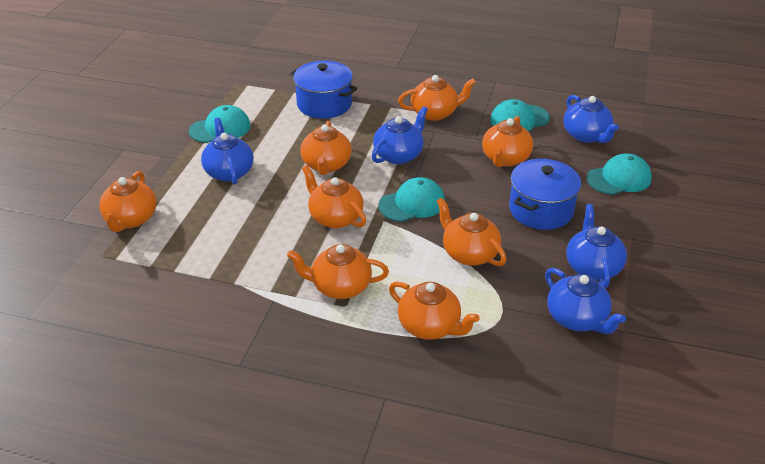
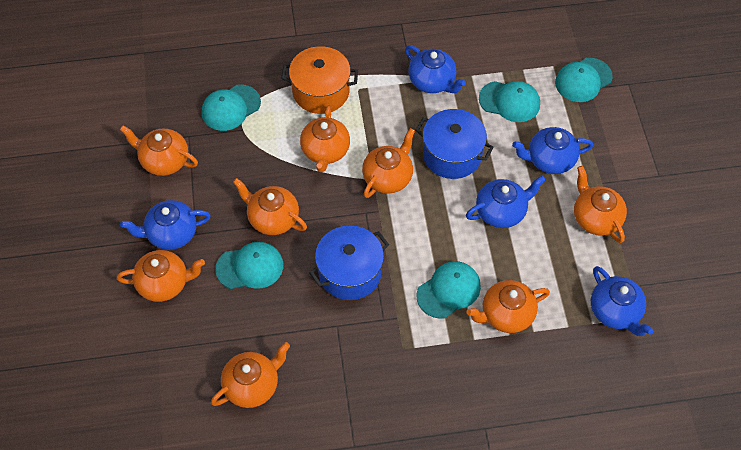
orange pot: none = 0 -> [281,46,358,114] = 1
turquoise cap: [189,105,251,143] [378,177,445,222] [490,99,550,131] [587,154,652,195] = 4 -> [202,85,261,131] [215,242,283,289] [417,261,481,319] [479,81,540,122] [555,58,613,102] = 5

